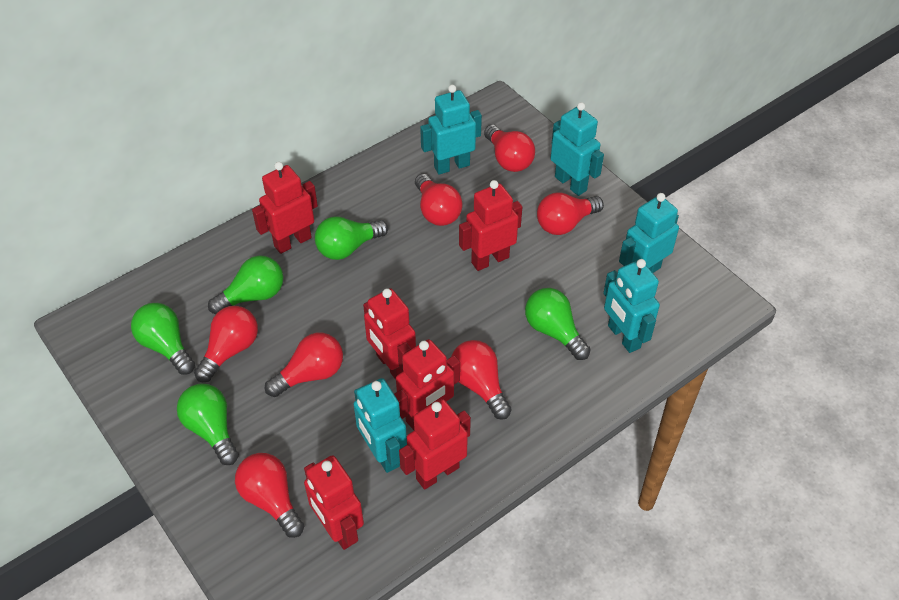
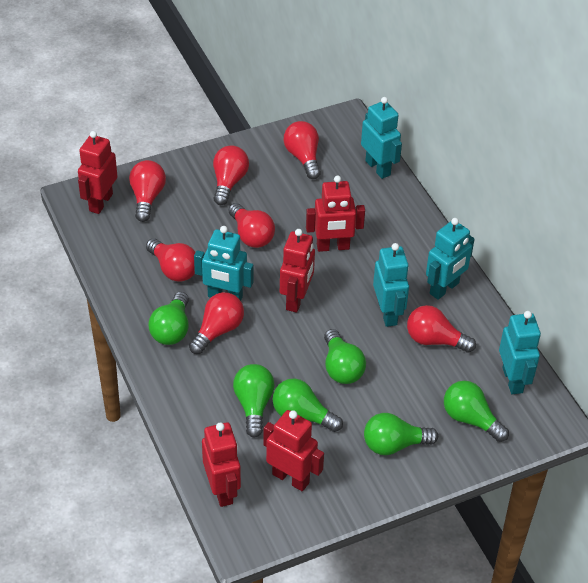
green light bulb: [131,303,195,375] [177,383,239,465] [208,256,284,314] [315,216,388,260] [525,288,591,360] = 5 -> [148,292,189,345] [233,364,275,438] [273,378,343,432] [324,329,366,384] [364,413,438,455] [444,381,509,442] = 6
red robot: [252,162,318,254] [304,455,364,550] [363,288,416,380] [394,339,460,430] [399,399,471,490] [459,180,522,271] = 6 -> [78,131,117,214] [202,422,241,507] [263,410,324,491] [280,229,315,313] [306,175,365,252] = 5

